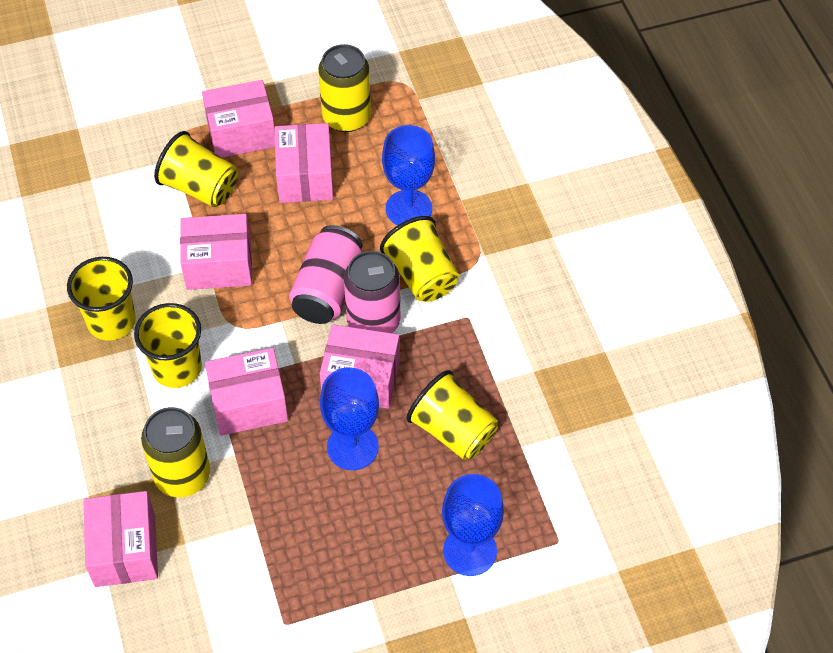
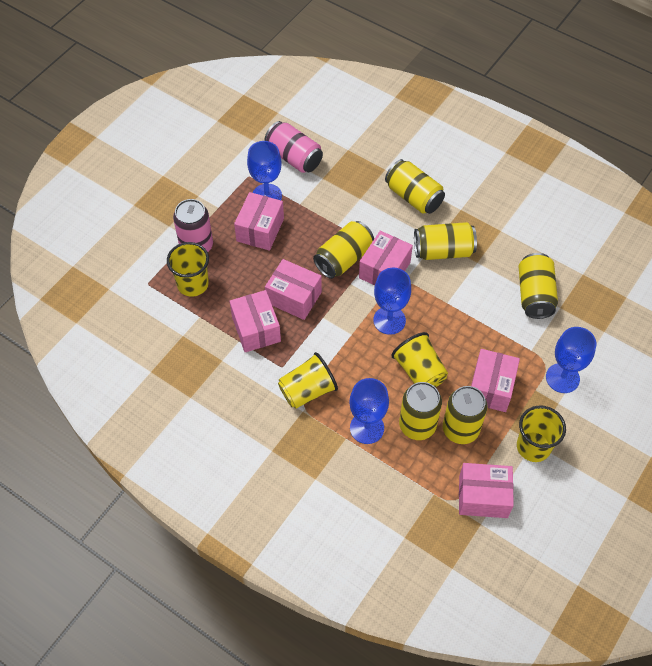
blue goblet: [320,368,379,470] [382,125,435,225] [442,474,504,576] = 3 -> [247,141,282,200] [349,378,389,444] [373,268,411,335] [546,327,596,393] = 4
yellow can: [141,407,210,497] [318,44,371,132] = 2 -> [313,221,374,279] [385,159,445,214] [399,382,442,440] [414,222,477,260] [443,386,487,444] [519,253,558,319] = 6
yellow cup: [67,257,136,341] [134,303,202,388] [154,131,238,207] [380,216,459,302] [407,370,498,460] = 5 -> [167,242,209,297] [278,352,338,409] [391,332,448,387] [517,405,566,462] = 4

